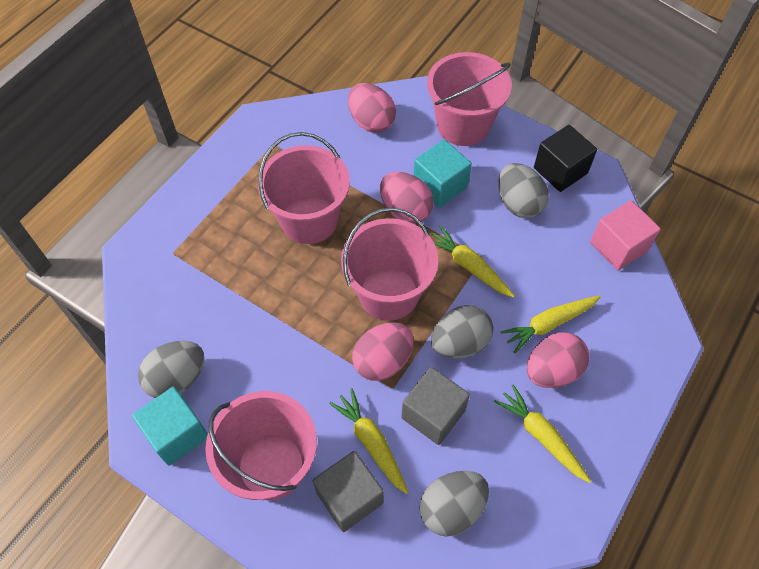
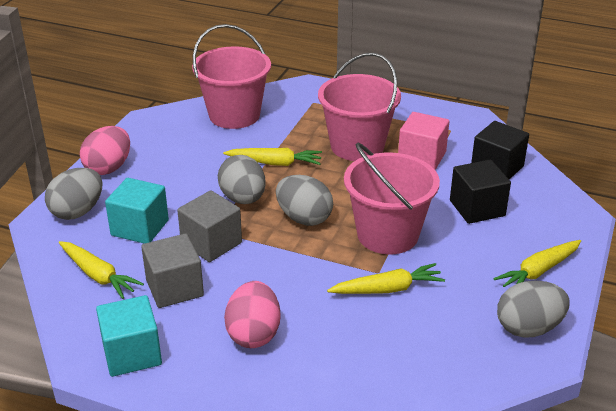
black cube: [534,125,597,192] = 1 -> [450,160,511,224] [471,121,529,179] = 2
pink bucket: [205,391,317,500] [258,132,350,244] [341,207,438,321] [427,52,512,146] = 4 -> [192,24,271,129] [318,53,401,161] [344,143,440,255] = 3
pink egg: [348,83,396,133] [352,322,413,381] [380,172,434,224] [527,333,589,388] = 4 -> [80,126,130,175] [224,281,281,348] = 2

